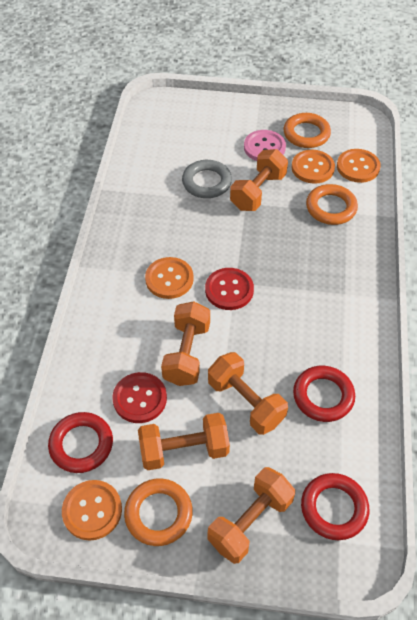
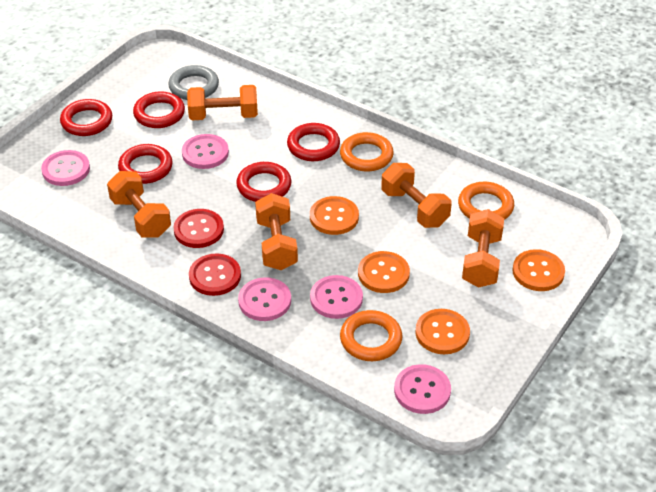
pink button: [244,130,286,161] = 1 -> [41,150,90,186] [182,134,229,169] [238,277,291,321] [310,275,363,319] [394,364,451,414] = 5
red ring: [48,412,113,473] [293,366,355,422] [301,473,370,540] = 3 -> [60,99,112,136] [118,144,173,184] [133,91,185,128] [236,162,291,202] [287,123,340,161] = 5

